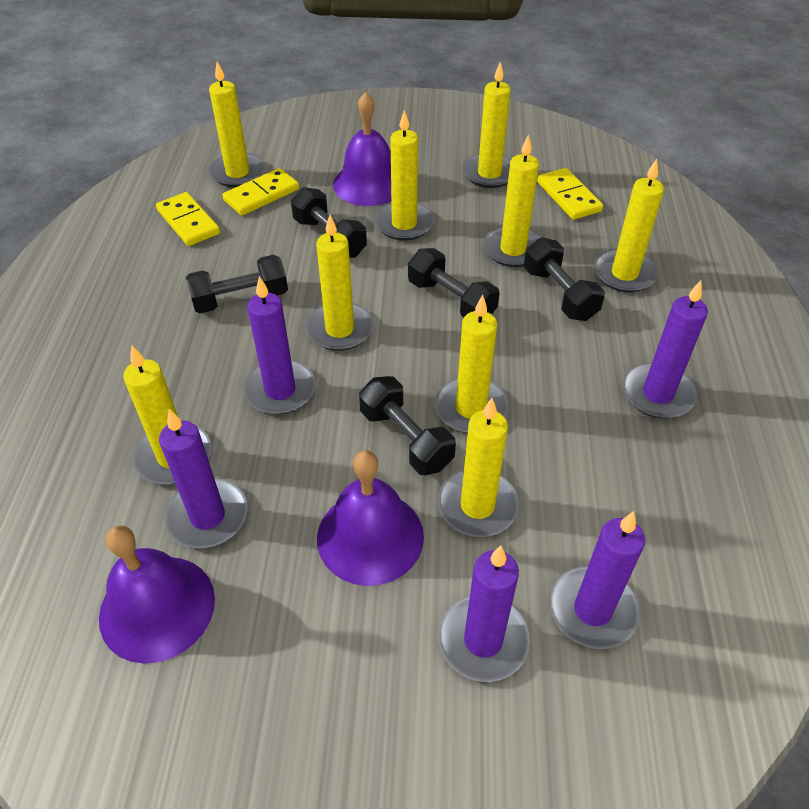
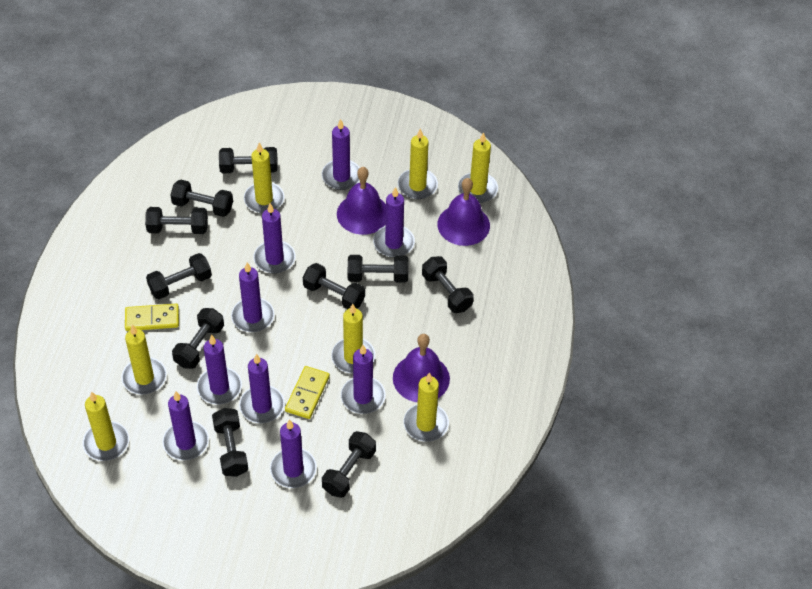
black dumbbell: [186,255,288,313] [291,187,367,258] [359,376,456,475] [408,248,500,317] [524,237,605,321] = 5 -> [145,207,208,234] [146,253,212,299] [170,179,233,217] [172,308,224,369] [212,408,248,477] [219,147,278,173] [303,263,365,309] [322,431,376,498] [348,255,409,283] [422,256,473,313] = 10
purple candle: [159,409,248,548] [243,276,316,415] [438,546,530,682] [550,511,645,649] [623,280,708,418] = 5 -> [162,392,209,460] [197,335,242,404] [231,262,275,332] [239,354,285,423] [253,203,296,273] [270,419,317,488] [322,119,360,190] [341,345,386,414] [373,187,415,257] = 9
yellow candle: [123,345,211,484] [209,61,265,187] [306,215,373,351] [375,110,434,241] [435,295,509,433] [438,398,519,537] [462,62,511,188] [483,134,540,267] [594,159,664,293] = 9 -> [82,392,129,461] [121,325,166,395] [244,143,284,213] [331,304,375,373] [398,129,438,199] [404,372,449,442] [458,132,498,203] = 7
yellow domino: [156,192,220,246] [222,168,299,216] [537,168,603,220] = 3 -> [125,304,179,331] [285,366,330,419] = 2

